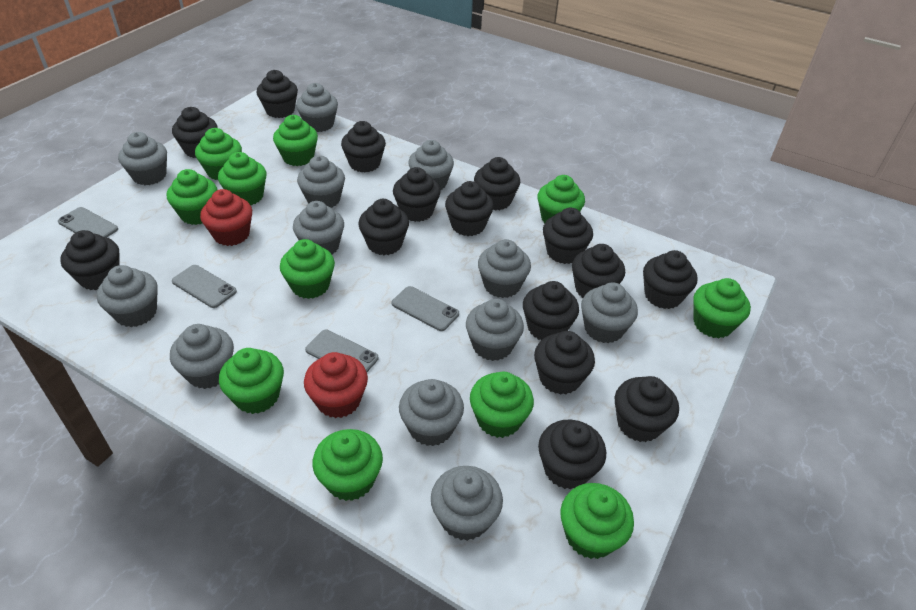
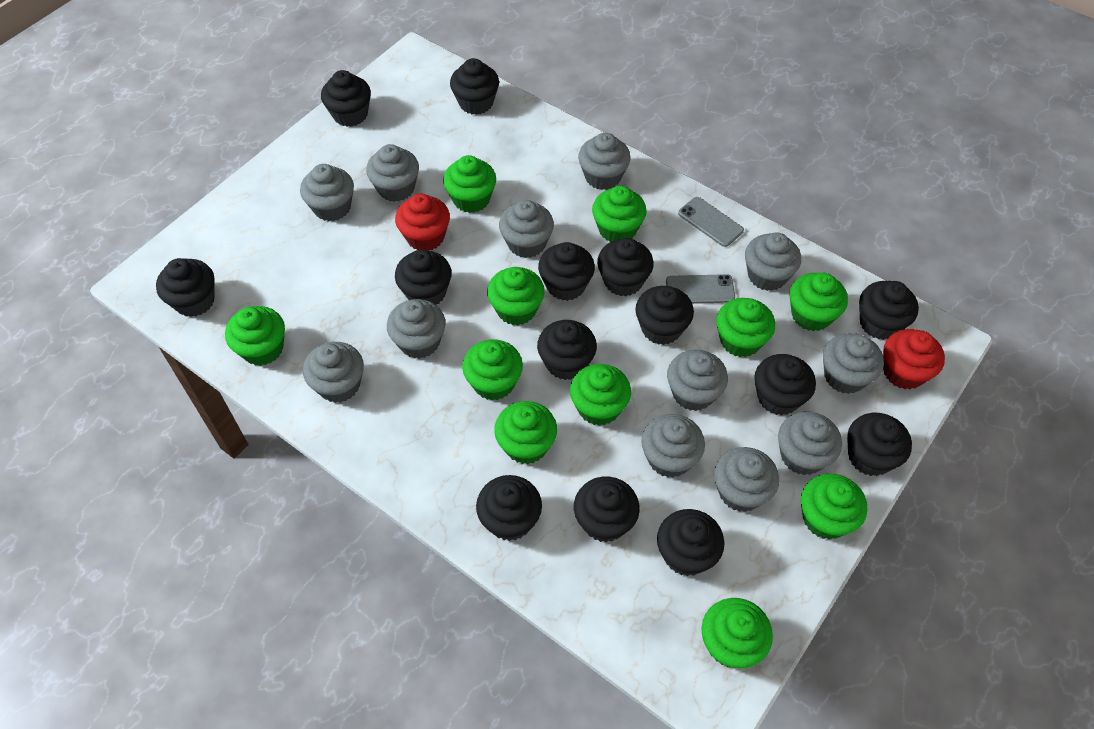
black cupcake: [60,230,120,290] [172,107,218,158] [256,70,298,118] [341,121,386,172] [358,199,409,255] [393,167,441,222] [445,181,494,236] [474,157,520,211] [523,281,579,340] [534,331,595,395] [538,420,606,490] [543,208,593,264] [572,244,625,298] [615,376,679,442] [643,250,698,309] = 15 -> [156,258,215,317] [321,70,371,127] [395,250,452,305] [450,58,499,115] [476,475,542,541] [537,320,597,380] [538,242,595,301] [574,477,640,542] [597,238,654,296] [635,286,694,345] [657,509,724,576] [754,354,816,416] [847,413,912,476] [859,281,919,340] = 14
grey phone: [58,207,118,238] [172,265,237,308] [305,330,378,372] [391,286,459,331] = 4 -> [666,274,735,304] [678,197,744,247] = 2

